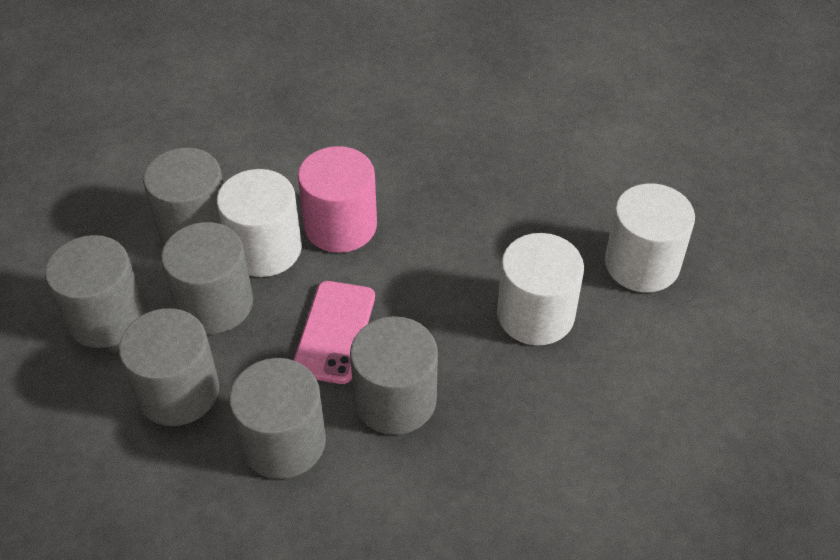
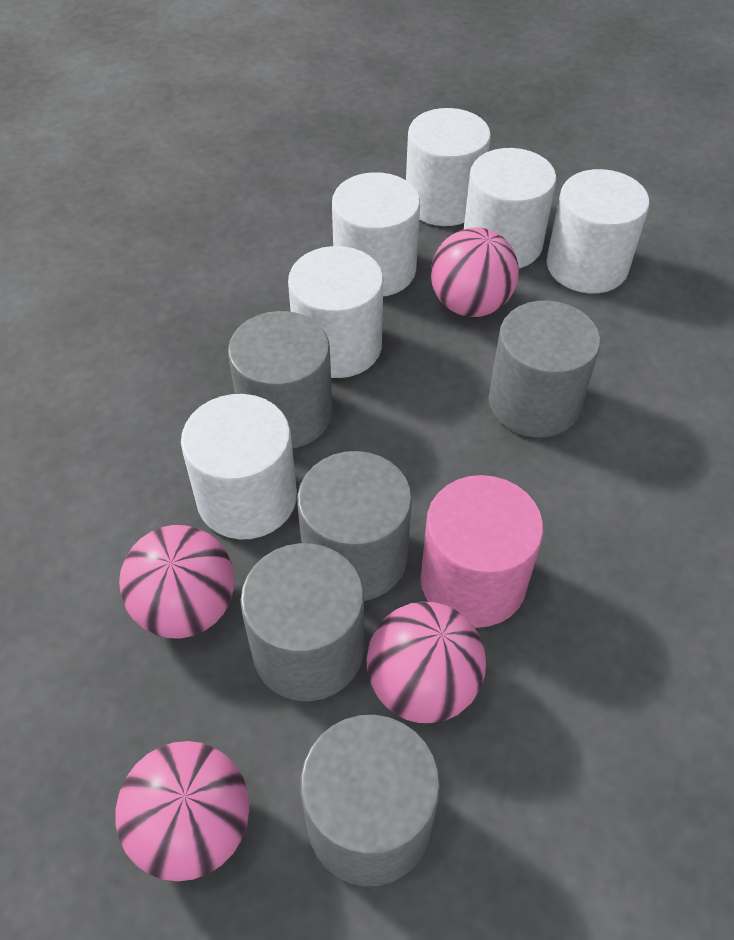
grey cylinder: [45,235,145,348] [119,308,219,426] [143,148,224,245] [161,222,253,334] [229,358,326,479] [350,316,438,435] = 6 -> [228,311,332,448] [240,543,364,701] [297,451,412,601] [301,715,440,886] [488,301,600,438] = 5
pink ball: none = 0 -> [115,741,249,881] [119,525,235,638] [366,601,486,723] [431,228,519,317] = 4
pink phone: [294,281,375,384] = 1 -> none = 0
white cylinder: [217,169,302,277] [497,233,584,345] [605,183,695,292] = 3 -> [181,394,297,539] [288,246,383,378] [332,172,420,297] [406,108,491,226] [464,148,556,268] [546,169,649,293] = 6

